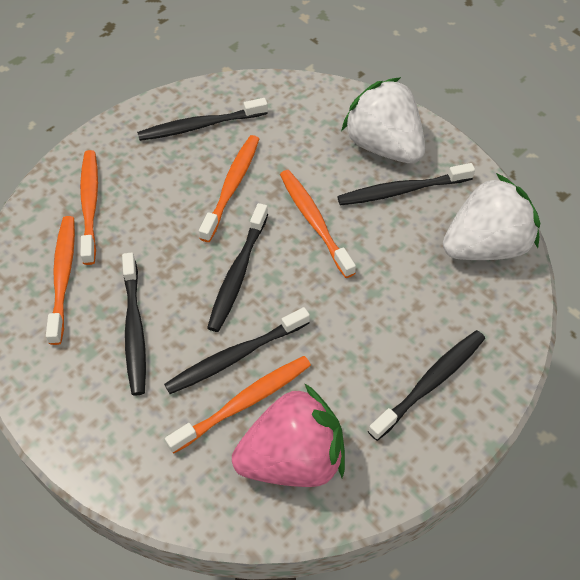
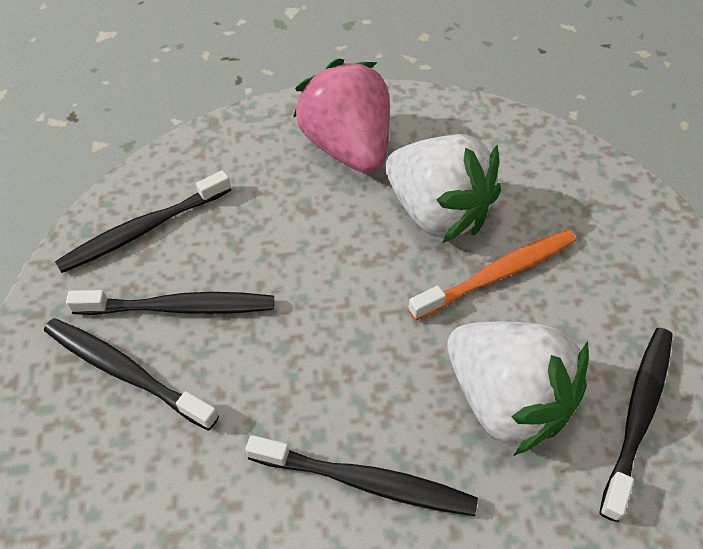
black toothbrush: [122,253,146,395] [137,98,268,141] [164,307,310,394] [207,203,268,332] [337,163,475,205] [368,330,485,441] = 6 -> [44,318,219,430] [55,170,231,273] [66,290,274,315] [245,435,478,516] [599,328,673,522] = 5
orange toothbrush: [46,216,75,345] [80,150,98,265] [165,356,311,454] [199,135,259,242] [280,170,356,278] = 5 -> [408,230,576,321] = 1

